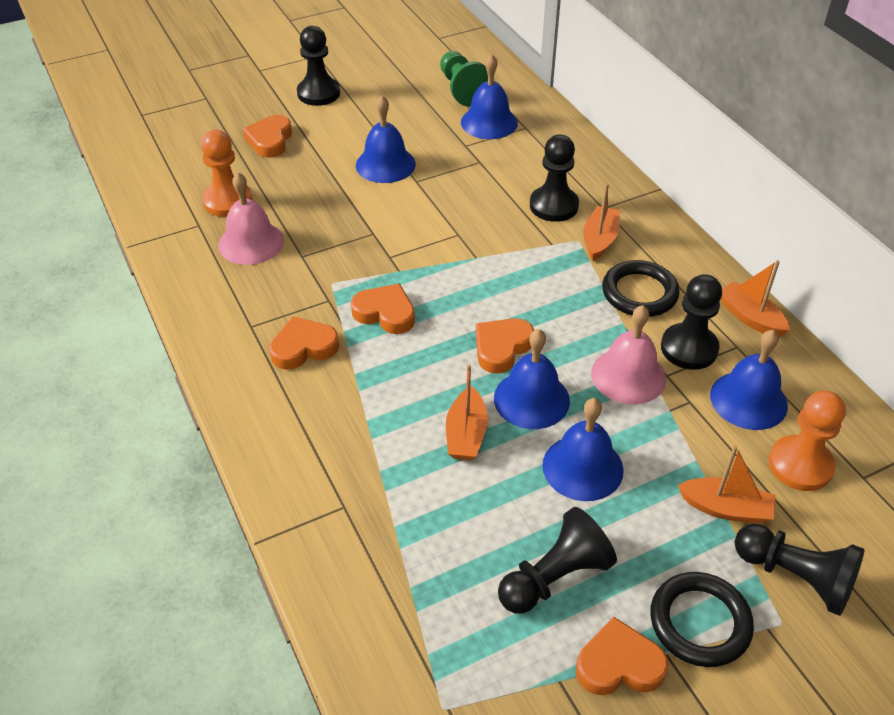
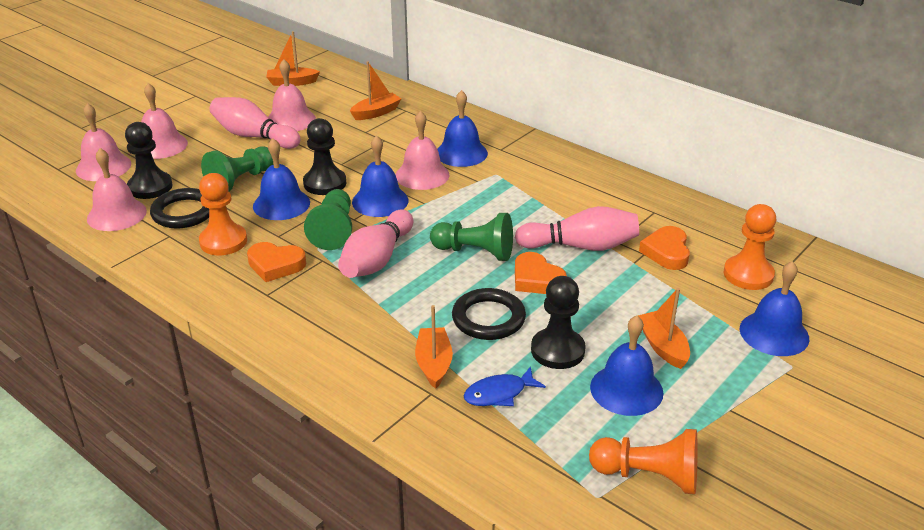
black pawn: [297,26,340,106] [498,507,617,614] [530,135,579,222] [661,274,722,370] [735,523,864,616] = 5 -> [125,122,173,199] [303,118,346,195] [531,276,586,369] = 3
blue fish: none = 0 -> [463,366,546,406] = 1
green pawn: [440,51,488,107] = 1 -> [201,147,274,192] [304,189,352,250] [430,213,513,261] = 3
orange heart: [243,115,292,158] [269,316,339,370] [351,284,415,334] [476,318,534,374] [576,617,668,695] = 5 -> [247,242,306,282] [515,252,567,294] [639,226,690,270] = 3
orange pawn: [201,130,252,217] [769,391,846,491] = 2 -> [199,173,247,255] [589,429,698,494] [724,204,776,290] = 3
pink bell: [218,172,284,265] [591,305,666,405] = 2 -> [76,103,131,181] [87,148,147,231] [141,83,188,159] [268,59,316,131] [395,111,449,190] = 5
pink bowling pin: none = 0 -> [210,97,301,149] [338,210,413,278] [515,206,639,251] = 3

